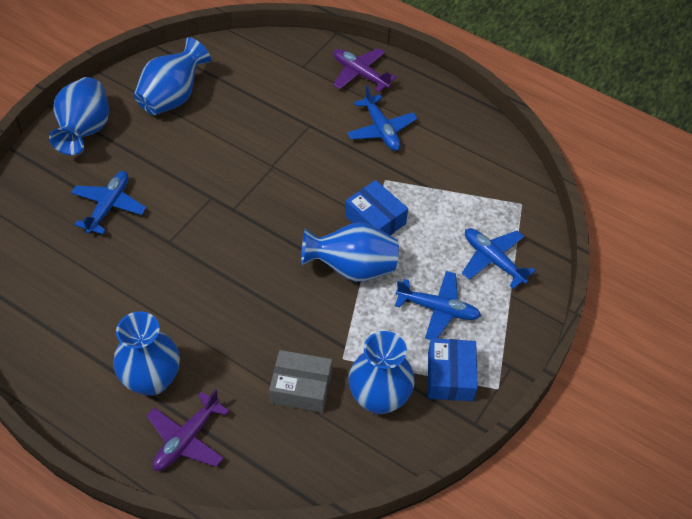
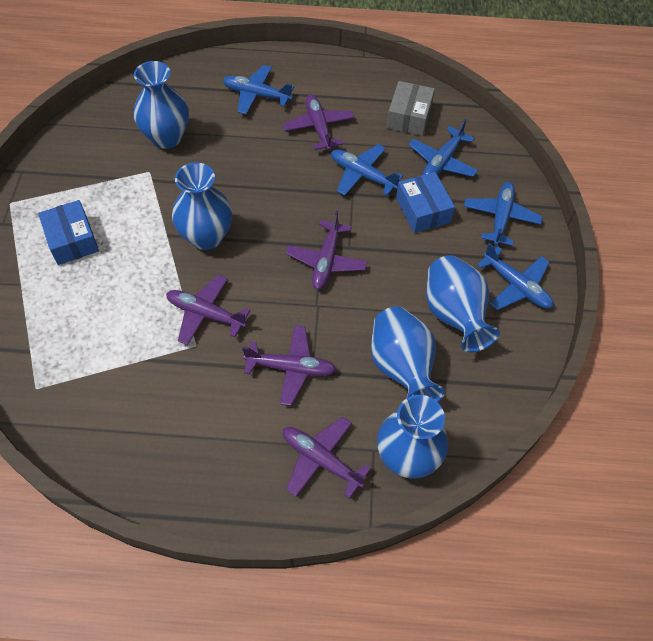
blue plane: [71,171,146,234] [347,85,417,151] [395,271,481,340] [462,228,536,289] = 4 -> [223,65,294,114] [331,144,403,196] [409,119,478,177] [464,182,543,246] [477,243,553,310] = 5
purple plane: [147,389,229,471] [333,48,397,93] = 2 -> [166,274,251,345] [242,325,336,406] [282,94,355,151] [283,417,371,499] [286,210,367,290] = 5

